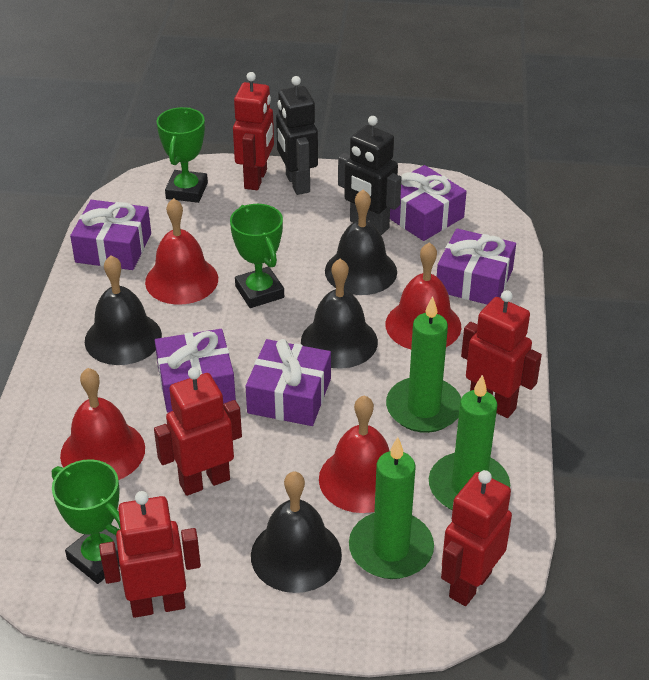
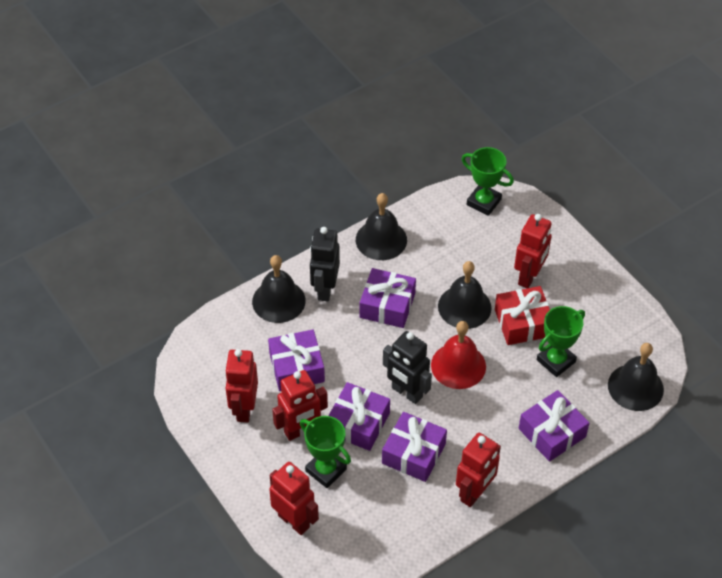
green candle: [349,437,434,579] [386,296,461,433] [429,375,510,511] = 3 -> none = 0
red bell: [60,368,145,480] [145,198,218,305] [319,395,390,513] [385,242,461,349] = 4 -> [431,321,486,389] = 1
red gift: none = 0 -> [495,286,550,345] = 1

